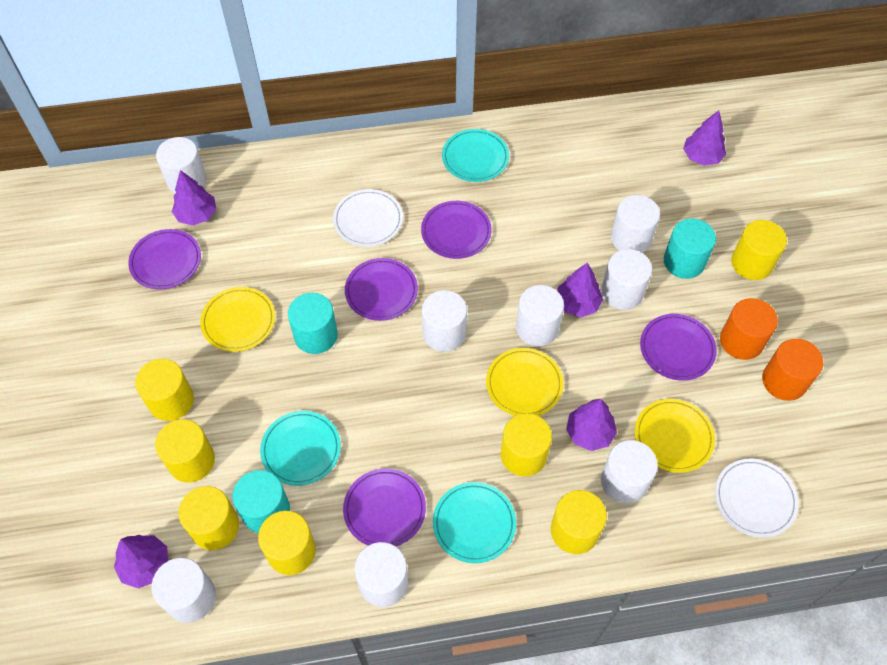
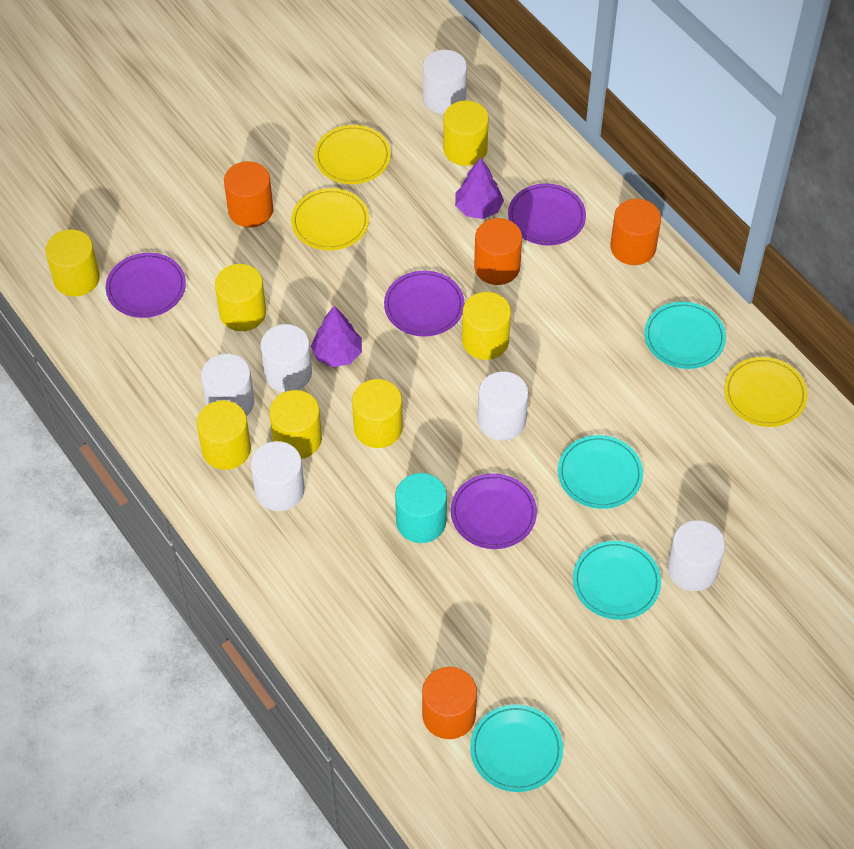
orange cylinder: [720,298,778,360] [762,339,823,401] = 2 -> [224,161,273,227] [422,667,477,739] [474,218,522,285] [610,199,661,265] = 4
purple plate: [128,229,201,289] [343,469,426,546] [345,258,418,321] [421,201,492,259] [640,314,717,381] = 5 -> [106,253,186,318] [384,271,465,337] [451,473,537,549] [508,183,586,246] = 4
purple tree: [114,535,168,589] [172,170,216,225] [557,263,603,317] [566,399,617,451] [683,110,726,166] = 5 -> [311,306,362,367] [455,157,504,219] = 2
turquoise cylinder: [232,470,290,533] [288,293,338,354] [664,218,716,279] = 3 -> [395,473,447,543] = 1
turquoise plate: [260,411,341,486] [433,482,516,563] [442,129,509,182] = 3 -> [470,704,563,792] [558,435,643,509] [573,541,661,620] [644,302,726,369] = 4
white cylinder: [151,558,216,623] [156,137,207,193] [354,542,409,607] [422,290,467,352] [516,285,564,346] [601,249,652,310] [601,440,658,504] [611,195,660,253] = 8 -> [201,354,254,416] [251,441,305,511] [261,324,312,392] [423,50,467,114] [477,371,529,441] [667,520,725,591] = 6
white plate: [333,189,403,247] [715,459,799,538] = 2 -> none = 0

